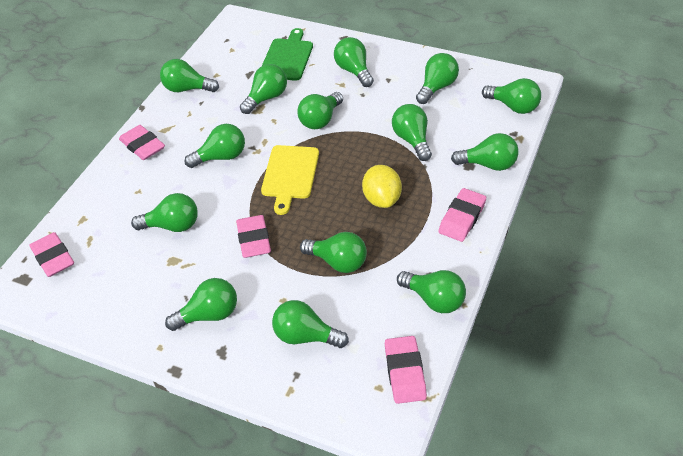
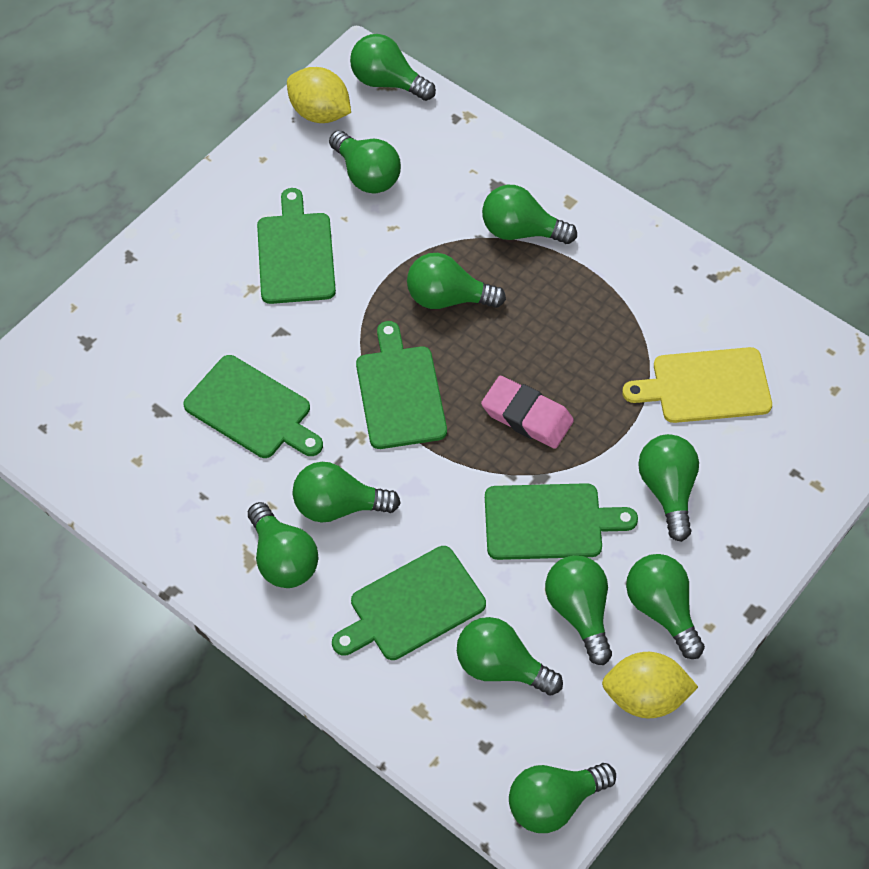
green cutting board: [262,28,313,81] = 1 -> [183,355,323,458] [257,188,336,304] [332,546,486,660] [356,321,447,449] [485,483,638,560] = 5
green light bulb: [131,193,198,232] [160,59,219,92] [165,278,237,331] [185,124,245,168] [240,64,287,114] [272,300,349,348] [298,92,343,129] [300,232,367,273] [334,37,374,87] [392,104,432,161] [397,270,466,313] [416,53,459,104] [451,133,519,171] [482,78,541,114] = 14 -> [248,502,319,588] [293,462,401,523] [329,131,401,193] [350,34,436,101] [407,253,506,309] [457,617,563,696] [482,185,577,244] [509,763,616,833] [545,555,612,665] [626,554,705,659] [638,434,699,542] = 11
pink eraser: [29,232,74,277] [119,125,165,160] [236,215,271,258] [385,336,427,404] [438,188,486,242] = 5 -> [481,376,574,449] = 1
yellow lemon: [362,165,402,208] = 1 -> [287,67,351,123] [602,652,698,718] = 2

